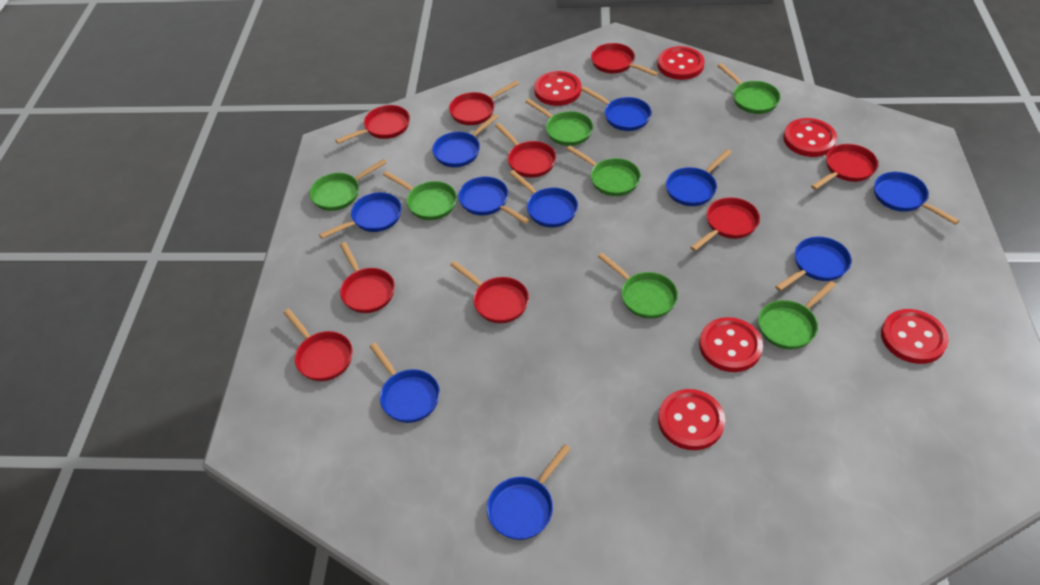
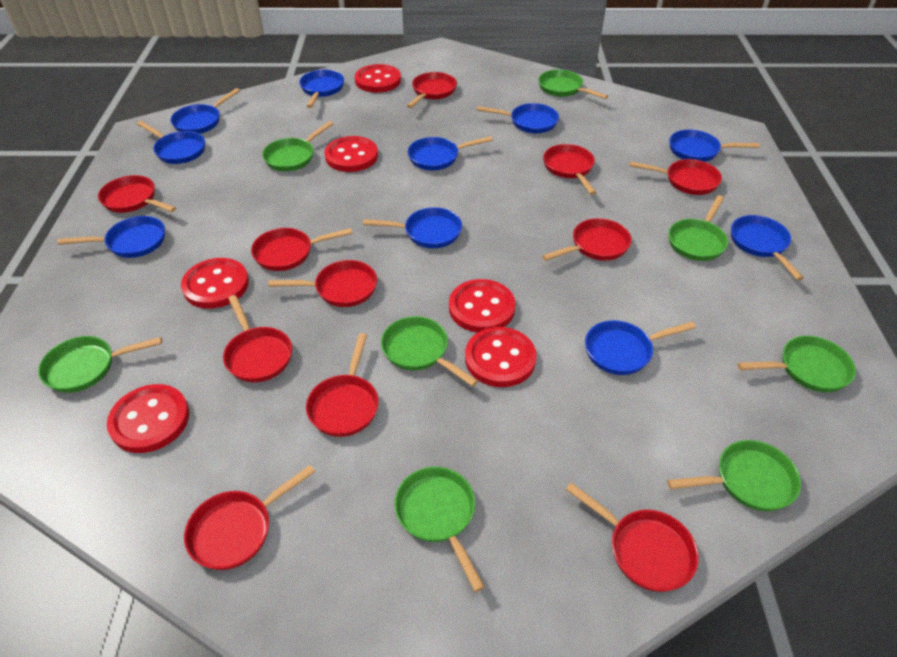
green pan: [309,159,387,211] [383,171,457,220] [525,99,593,146] [567,146,641,196] [598,253,678,319] [717,63,781,114] [758,281,836,349] = 7 -> [38,336,162,393] [262,121,334,171] [381,316,478,387] [394,467,485,592] [538,69,608,99] [667,440,801,512] [668,195,728,261] [737,336,856,392] = 8
red pan: [284,309,352,381] [335,105,410,144] [340,242,395,313] [449,81,519,125] [450,261,529,323] [495,123,556,178] [591,43,658,76] [690,197,760,251] [811,144,878,190] = 9 -> [98,175,176,213] [184,465,315,570] [223,295,292,382] [251,228,353,271] [269,260,377,307] [306,333,379,437] [407,72,457,108] [542,218,632,261] [543,144,596,195] [566,482,699,592] [629,159,722,195] = 11

